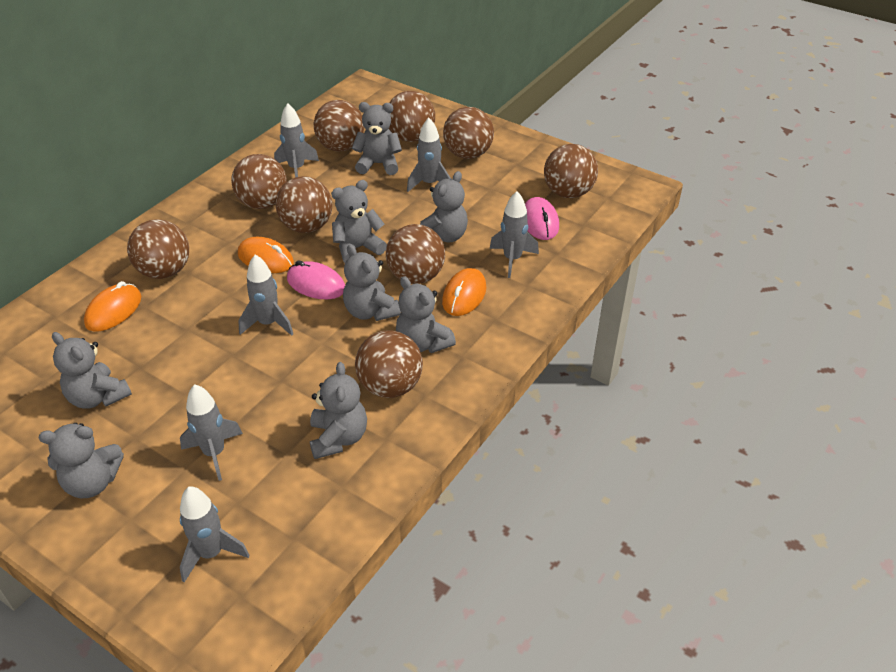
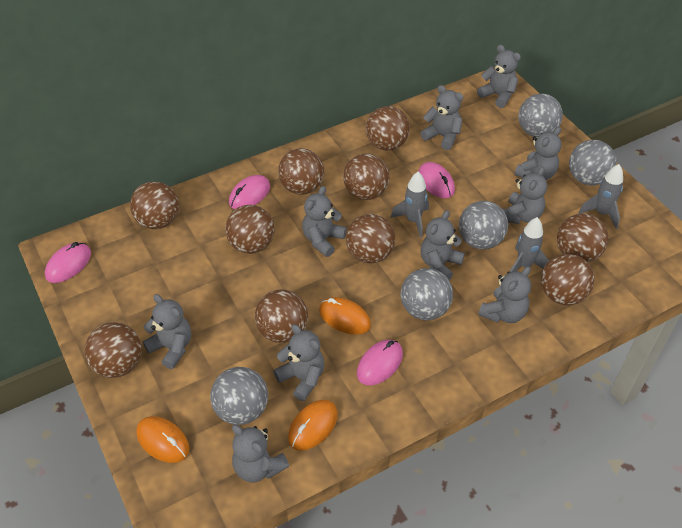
brown ball: [127,219,189,279] [231,154,287,209] [276,176,332,233] [313,100,364,152] [355,330,423,398] [386,224,445,284] [389,91,435,142] [443,107,494,159] [544,144,598,198] = 9 -> [85,322,142,378] [130,181,179,229] [225,205,275,254] [255,289,308,343] [278,148,324,195] [343,153,390,200] [346,214,395,263] [366,106,410,151] [541,254,594,305] [557,213,608,262] = 10
grey ball: none = 0 -> [210,367,268,425] [401,268,453,320] [459,201,508,249] [518,94,563,137] [569,140,617,186] = 5
grey rocket: [180,384,243,481] [180,487,249,582] [238,255,293,336] [274,103,319,178] [407,118,451,192] [490,191,539,278] = 6 -> [391,172,429,238] [510,217,549,272] [578,164,623,229] = 3
grey teddy bear: [39,423,124,498] [52,332,132,409] [310,362,367,459] [331,180,387,263] [343,244,401,321] [352,102,402,175] [396,276,456,353] [420,171,468,243] = 8 -> [143,294,191,369] [232,425,289,482] [273,324,324,401] [302,186,347,257] [420,85,464,150] [420,210,465,280] [477,45,521,108] [478,266,531,323] [502,166,547,224] [514,127,561,180] = 10
pink mouse: [287,261,345,299] [525,197,559,240] = 2 -> [45,242,91,283] [229,175,270,209] [357,340,403,385] [418,162,455,198] = 4

